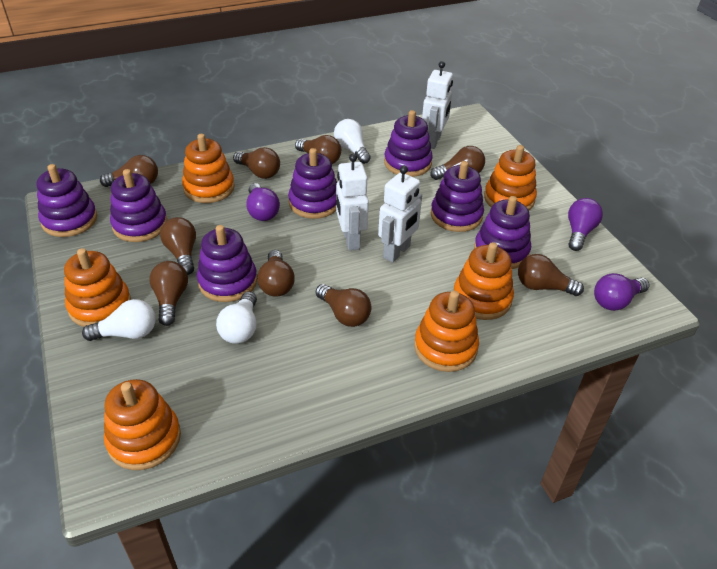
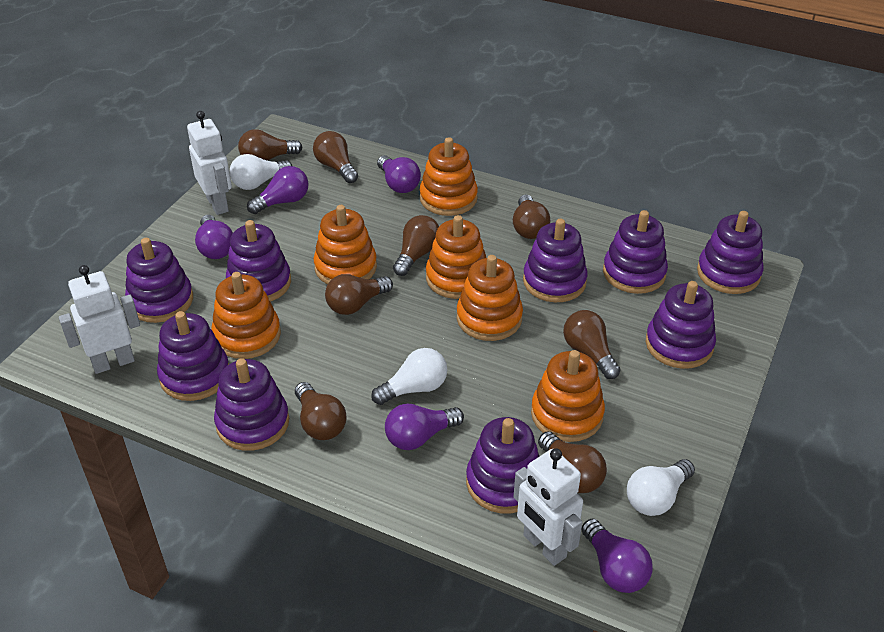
brown light bulb: [100,155,158,187] [149,261,188,326] [160,217,196,275] [233,147,280,179] [257,250,295,297] [295,135,341,164] [316,284,372,327] [430,146,485,180] [518,254,584,296] = 9 -> [238,129,302,160] [295,382,347,440] [313,131,358,183] [325,274,393,315] [393,215,439,276] [513,194,550,239] [538,431,607,493] [563,310,620,379] = 8
purple light bulb: [246,183,280,221] [568,198,603,251] [594,273,650,311] = 3 -> [195,215,233,259] [247,166,309,214] [377,155,421,193] [385,404,464,450] [581,519,653,593] = 5
purple stacking toy: [36,164,97,237] [110,169,167,242] [197,225,257,302] [288,148,337,219] [384,110,433,177] [431,161,484,232] [474,196,531,269] = 7 -> [125,238,193,323] [157,311,229,401] [214,358,289,451] [226,220,291,302] [466,417,539,514] [523,219,588,302] [603,210,668,294] [645,281,716,369] [697,211,763,294] = 9

